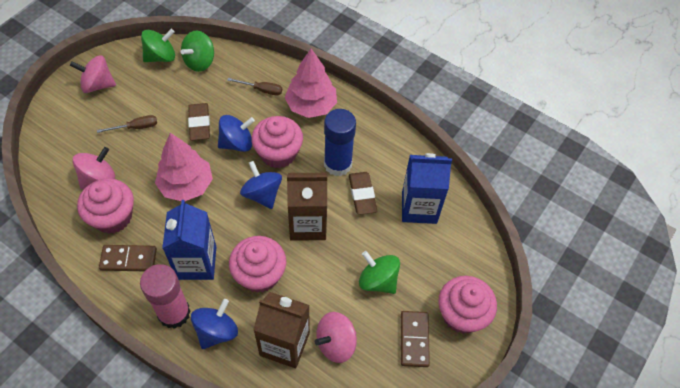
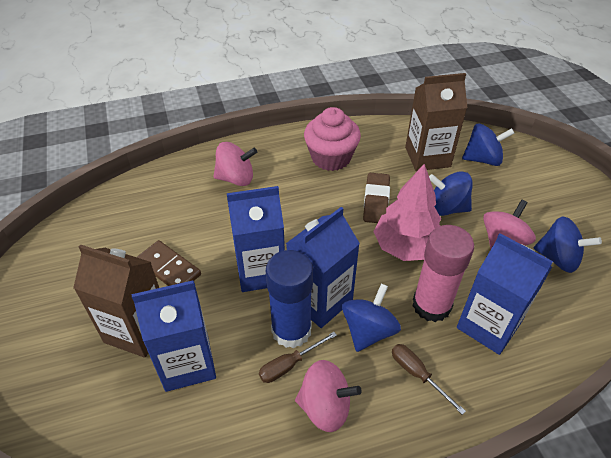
blue carton: [162,200,216,280] [402,153,452,224] = 2 -> [132,280,216,392] [227,186,285,292] [286,207,360,328] [457,233,553,355] = 4
blue spinning top: [191,299,238,349] [218,115,255,152] [240,161,282,209] = 3 -> [342,283,401,352] [429,171,473,216] [462,123,514,166] [534,216,602,273] = 4
brown domino: [99,245,157,271] [401,311,430,367] = 2 -> [137,240,201,286] = 1
brown eraser: [188,103,210,140] [349,172,377,215] = 2 -> [363,173,390,223] = 1
green spinning top: [141,29,175,62] [181,31,214,72] [359,251,400,294] = 3 -> none = 0
pink cupcake: [77,178,134,234] [229,236,286,293] [251,116,303,168] [438,276,497,334] = 4 -> [304,107,361,171] = 1
pink tree: [155,133,213,201] [285,49,337,118] = 2 -> [373,164,441,261] = 1

